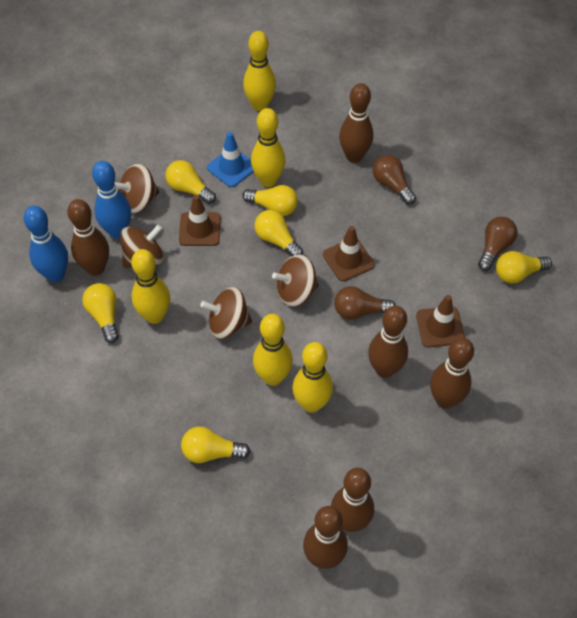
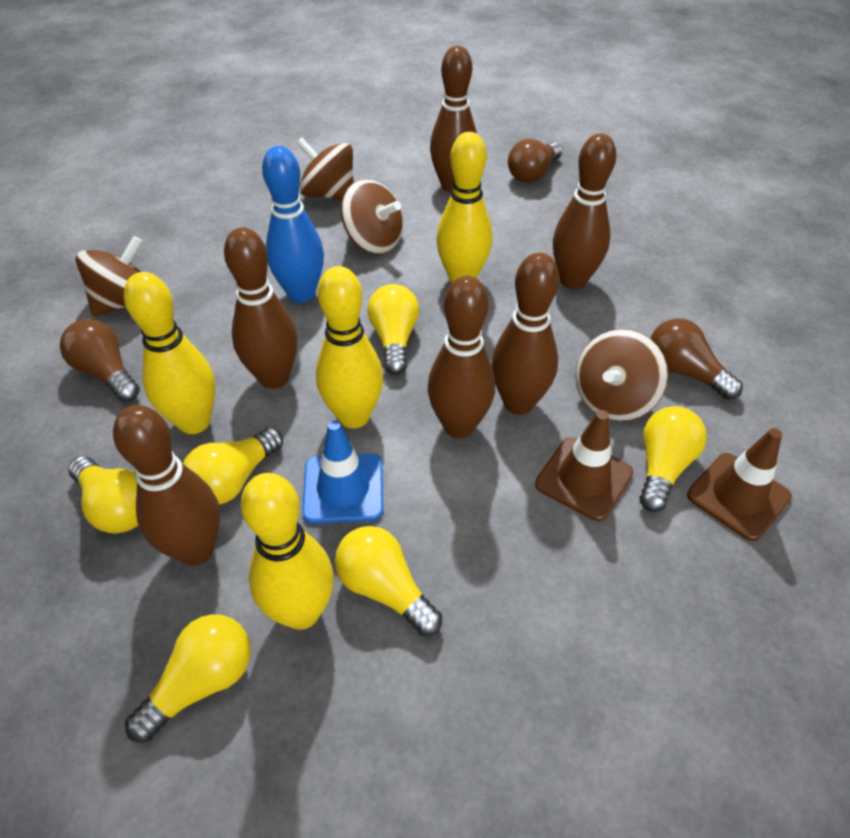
blue bowling pin: [24,206,68,282] [92,161,131,239] = 2 -> [262,146,324,303] = 1
brown traffic cone: [179,195,221,246] [323,226,375,281] [416,295,465,347] = 3 -> [535,410,633,521] [687,428,792,541] = 2
yellow bowling pin: [131,249,170,324] [243,31,276,111] [251,108,286,187] [253,314,293,386] [293,342,333,413] = 5 -> [124,272,215,434] [241,473,334,630] [316,266,383,428] [436,132,492,283] = 4

